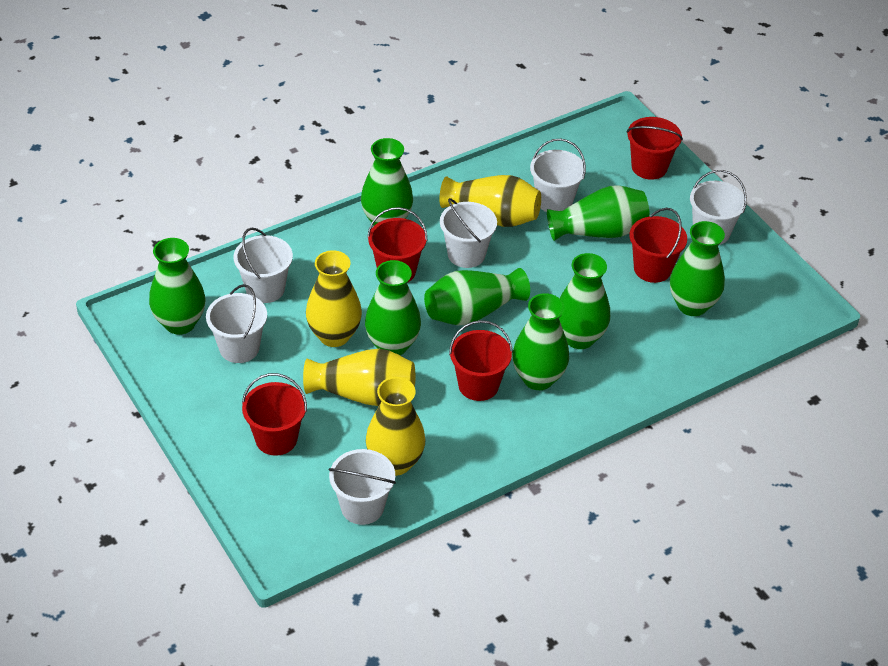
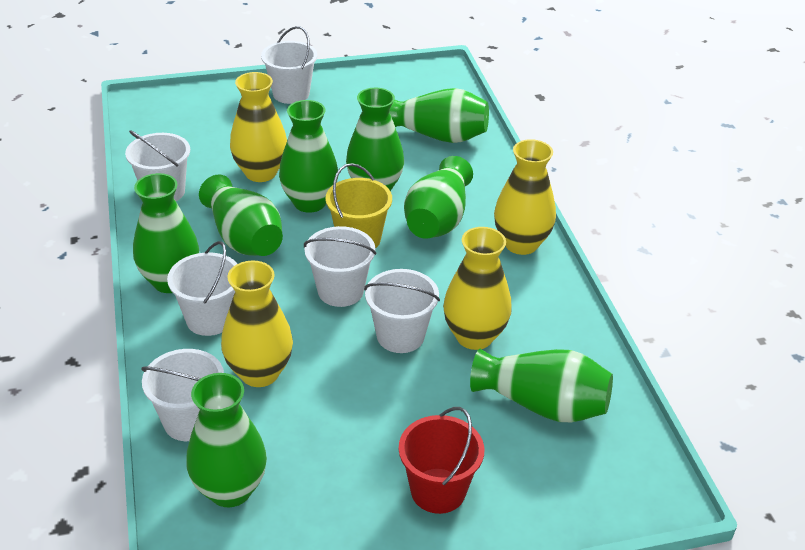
red bucket: [242,373,307,456] [367,207,428,283] [449,320,513,401] [627,117,683,180] [630,208,687,283] = 5 -> [399,407,484,514] = 1
yellow bucket: none = 0 -> [326,163,392,249] = 1

